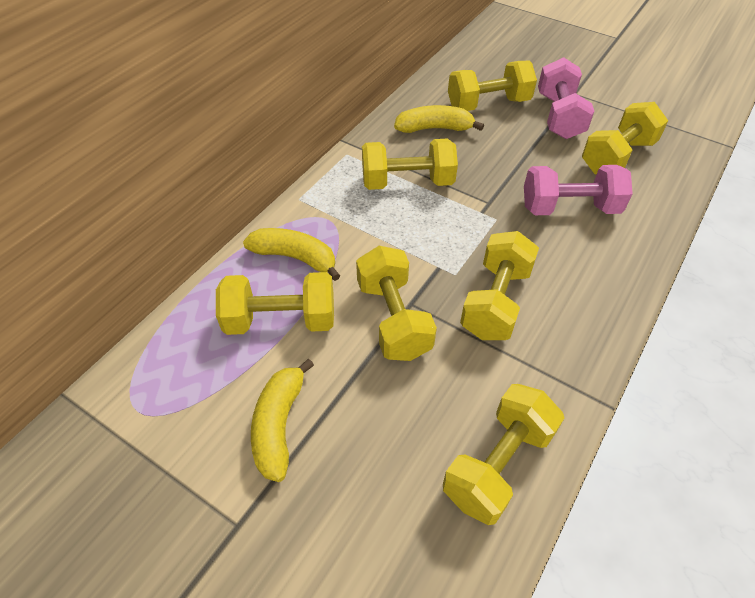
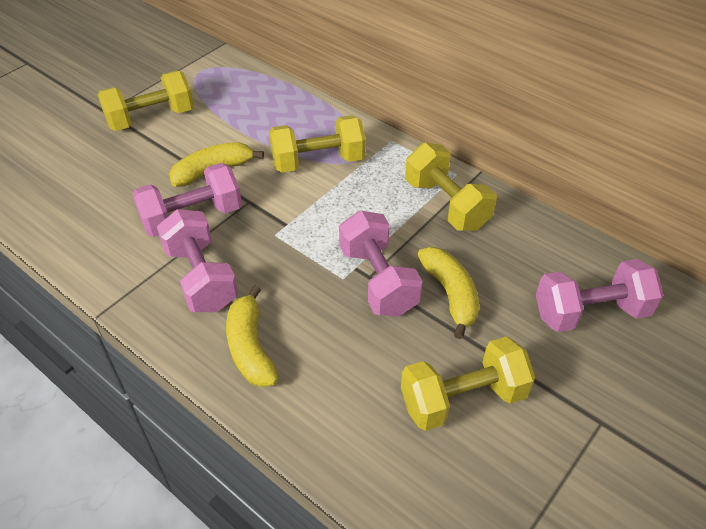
pink dumbbell: [524,165,633,215] [538,57,594,139] = 2 -> [132,163,242,237] [157,209,238,312] [339,210,423,317] [536,259,664,332] = 4
yellow dumbbell: [216,272,334,335] [356,246,437,361] [362,138,458,190] [443,384,564,525] [448,61,537,111] [460,231,539,340] [582,102,668,175] = 7 -> [97,71,194,131] [269,115,366,173] [401,336,535,431] [405,143,497,231] = 4

